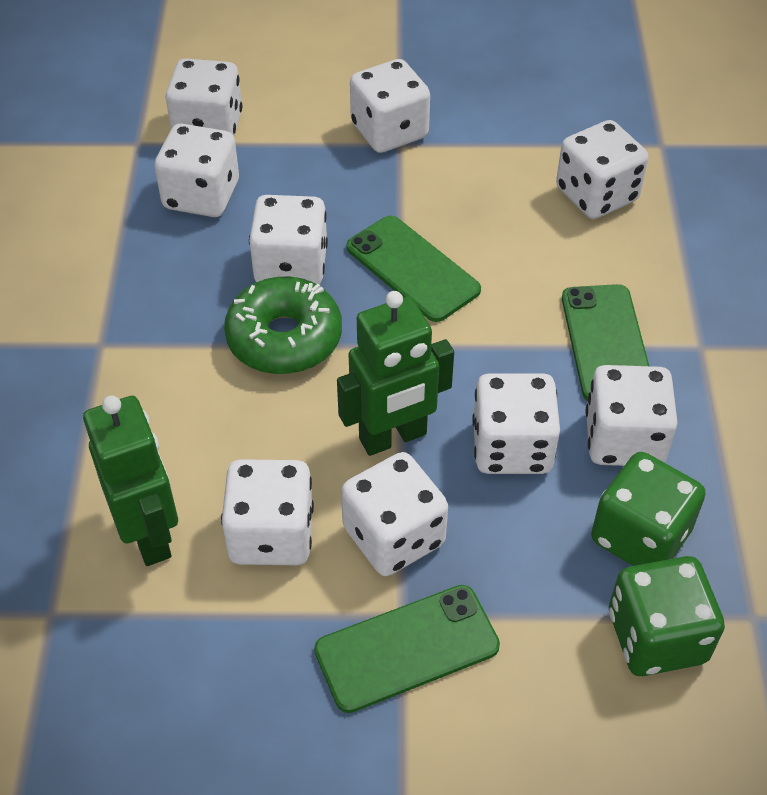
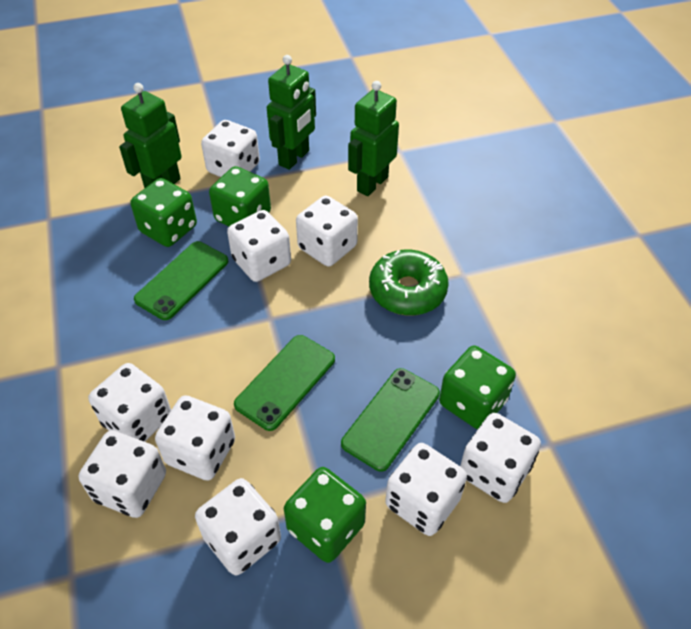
green dice: [591,452,706,566] [609,556,725,676] = 2 -> [130,178,197,247] [209,166,271,226] [284,467,366,563] [439,345,516,429] = 4
green robot: [83,396,178,566] [337,291,454,456] = 2 -> [119,83,182,188] [267,55,316,170] [348,81,399,196] = 3

